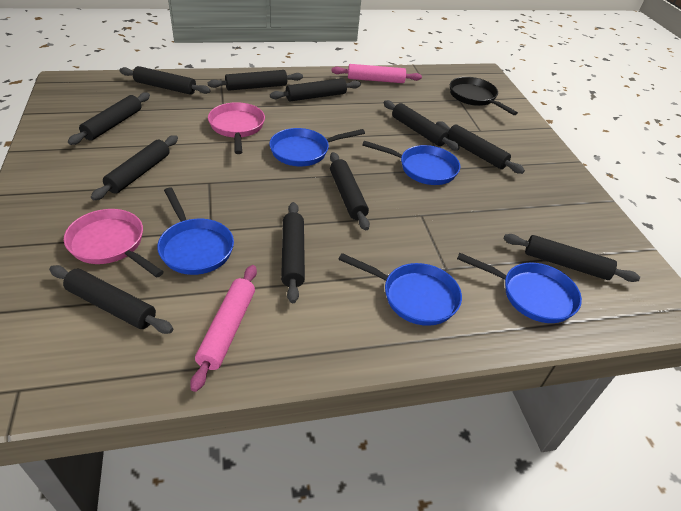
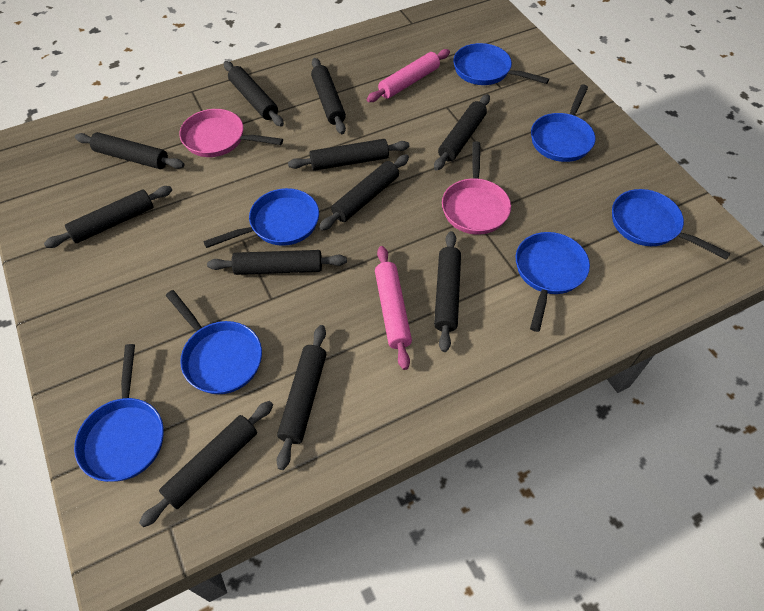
black pan: [450,77,518,115] = 1 -> none = 0
blue pan: [157,188,234,275] [269,128,365,166] [338,253,462,326] [362,141,460,185] [457,253,582,323] = 5 -> [74,344,164,482] [166,290,262,394] [203,188,319,248] [453,43,549,85] [516,232,590,332] [531,84,595,162] [612,189,731,259] = 7

